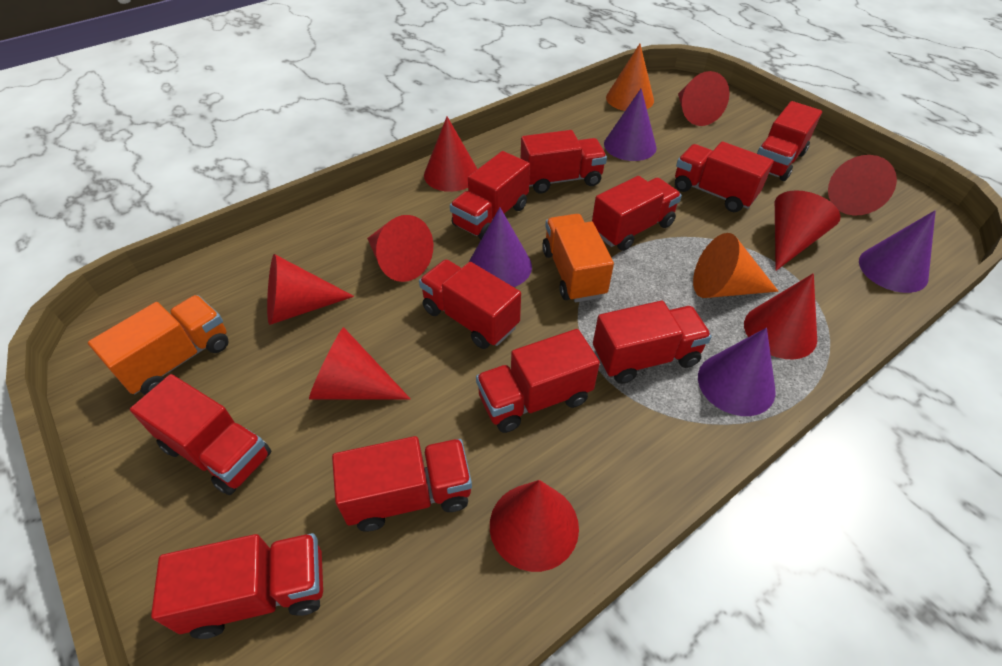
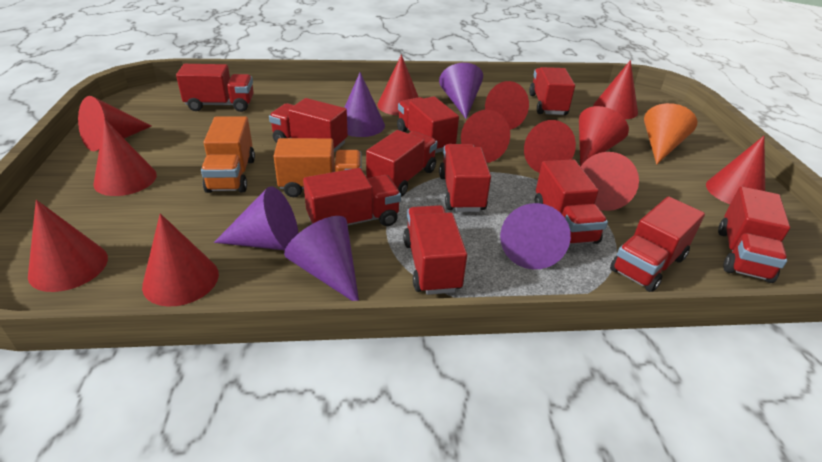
orange cone: [606,44,654,111] [693,233,779,298] = 2 -> [644,103,697,165] = 1
purple cone: [469,207,532,287] [604,88,657,161] [698,328,776,416] [859,210,936,293] = 4 -> [214,186,298,250] [284,216,359,301] [344,72,385,137] [439,63,483,119] [500,203,571,269] = 5
red cone: [267,254,354,325] [309,327,411,400] [367,215,433,282] [424,117,477,192] [490,480,579,572] [678,71,729,126] [744,273,817,359] [775,190,841,271] [828,155,897,215] = 9 -> [28,200,108,292] [78,96,151,151] [93,119,157,196] [142,214,219,306] [377,55,418,116] [461,109,510,163] [485,81,529,130] [524,120,576,173] [579,106,629,167] [581,152,639,211] [593,60,638,119] [706,136,765,204] = 12

